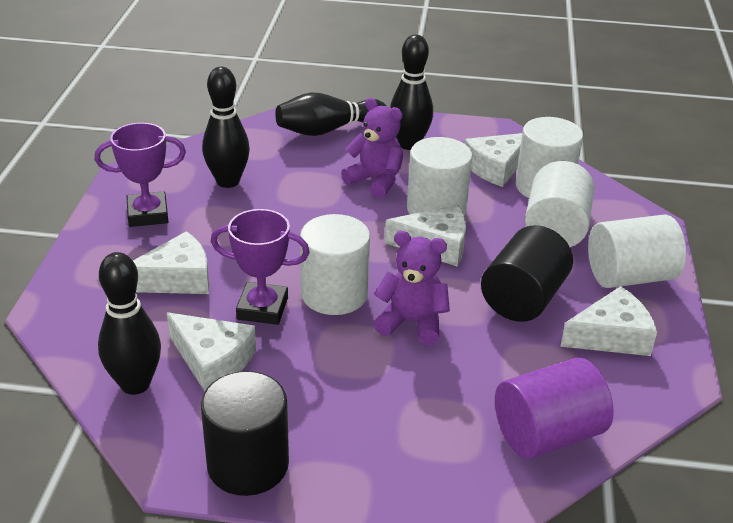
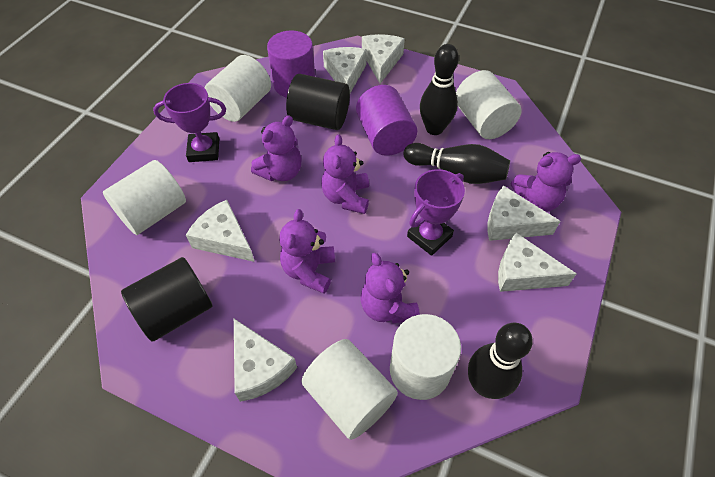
black bowling pin: [98,252,161,395] [202,67,250,188] [275,92,386,136] [390,34,433,150] = 4 -> [404,143,510,184] [420,44,459,135] [468,323,533,399] = 3
purple cylinder: [495,358,614,459] = 1 -> [267,30,315,98] [356,85,417,156] = 2
purple teddy bear: [341,98,403,198] [374,231,450,345] = 2 -> [251,115,302,181] [279,209,335,294] [321,134,369,214] [361,253,420,323] [511,152,581,212] = 5
white cheese: [133,231,209,294] [167,312,256,392] [385,205,466,266] [465,133,522,187] [560,286,657,356] = 5 -> [186,200,255,262] [234,319,297,402] [323,47,367,93] [362,34,405,84] [487,186,560,241] [498,233,577,292] = 6

